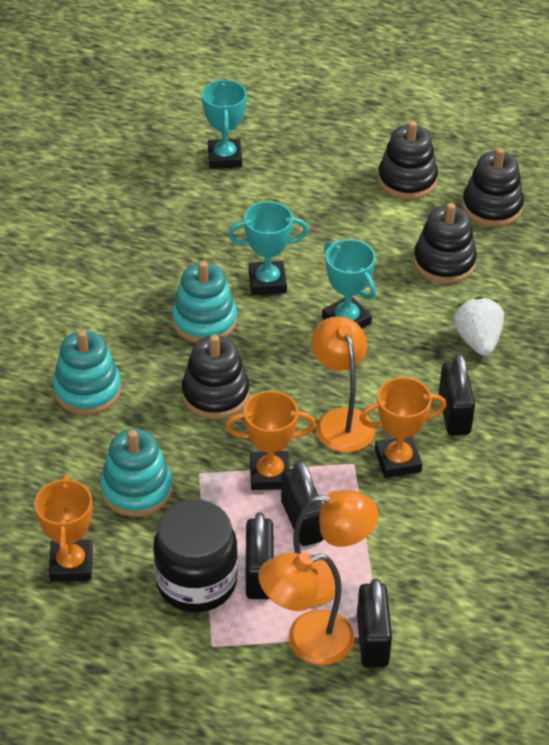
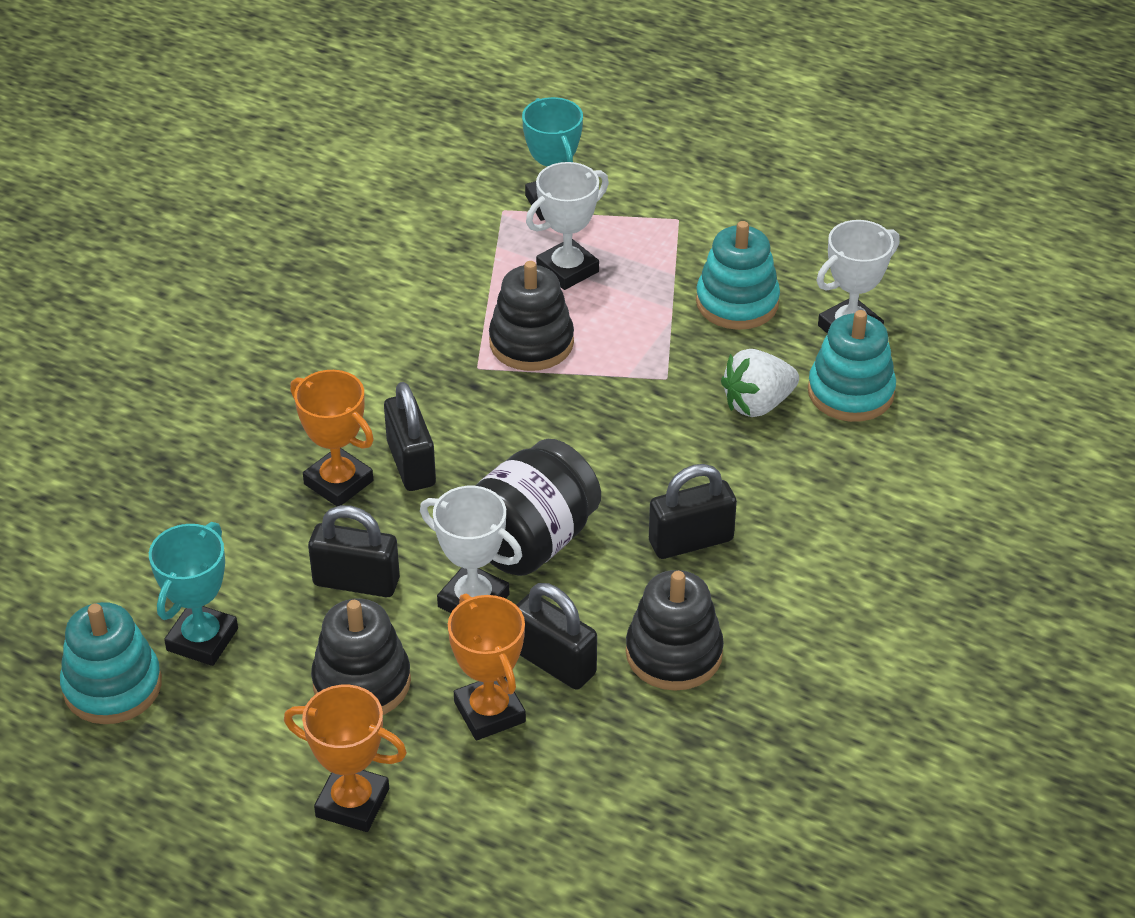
black stacking toy: [182,334,249,419] [378,121,438,199] [413,203,477,284] [462,148,524,227] = 4 -> [311,598,411,715] [489,261,574,371] [626,570,724,691] = 3
orange lamp: [258,552,354,665] [293,490,378,607] [311,317,375,452] = 3 -> none = 0
turquoise trophy: [201,79,247,169] [228,201,308,295] [322,239,376,329] = 3 -> [149,522,238,666] [522,97,583,221] = 2
white trophy: none = 0 -> [420,486,522,613] [526,162,609,290] [817,220,900,334] = 3

